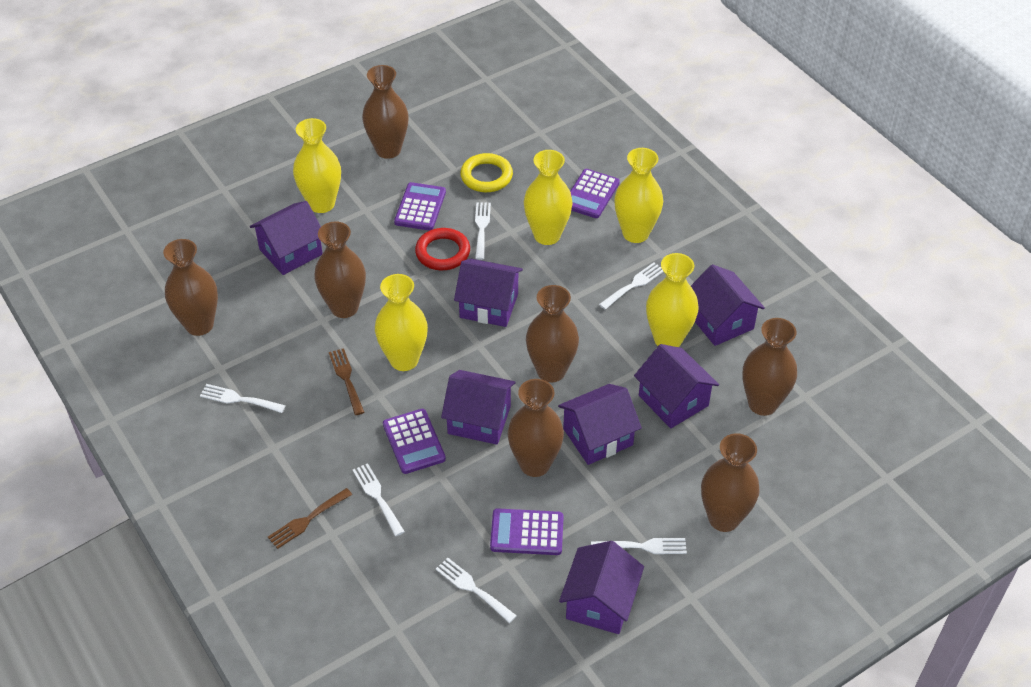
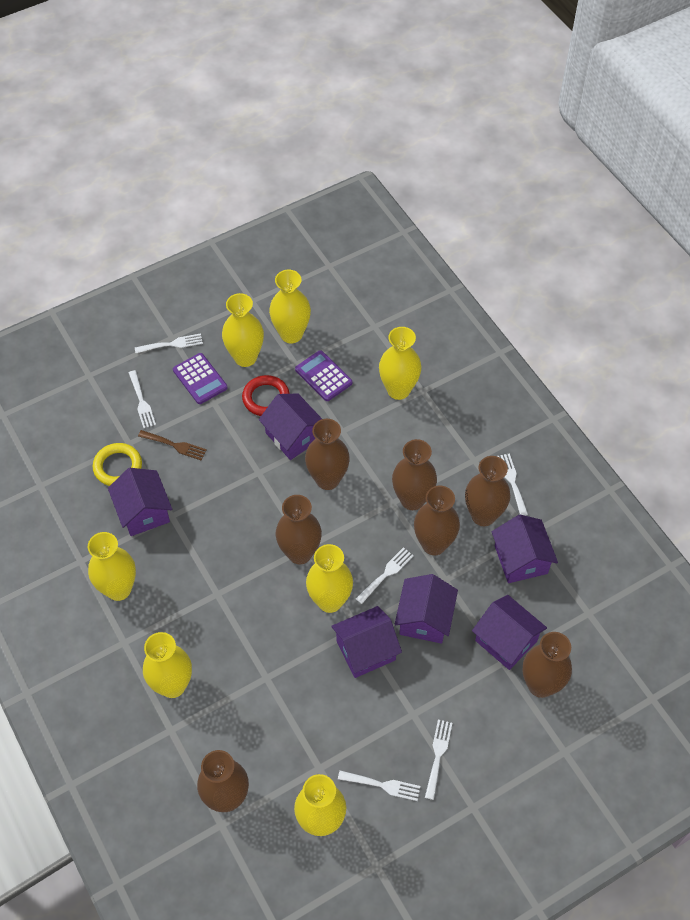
brown fork: [268,488,352,549] [329,348,364,415] = 2 -> [138,430,207,460] = 1
purple calculator: [383,409,446,474] [394,182,446,231] [490,508,564,555] [570,169,620,218] = 4 -> [173,353,228,404] [295,350,353,401] = 2
purple house: [250,201,323,275] [441,370,516,445] [454,259,523,327] [558,384,642,465] [559,541,644,634] [634,344,719,428] [691,264,765,346] = 7 -> [108,468,172,536] [259,393,322,460] [331,606,402,678] [395,574,458,644] [472,595,547,670] [492,515,558,583] = 6
yellow vase: [293,118,341,213] [375,274,428,371] [524,150,573,245] [614,148,663,243] [646,253,699,347] = 5 -> [88,532,136,601] [143,632,192,698] [222,293,264,367] [269,270,311,343] [294,774,346,836] [306,544,353,613] [379,327,422,400] = 7

